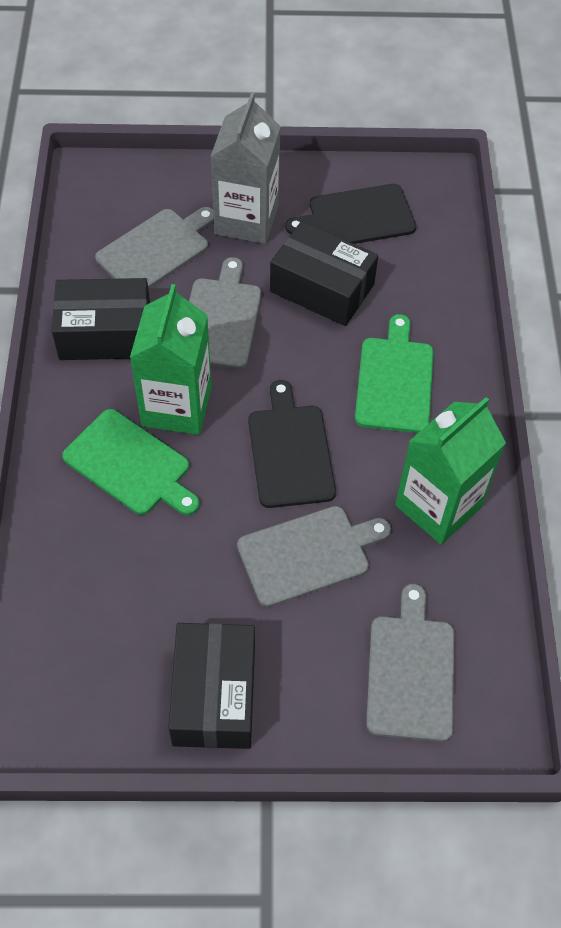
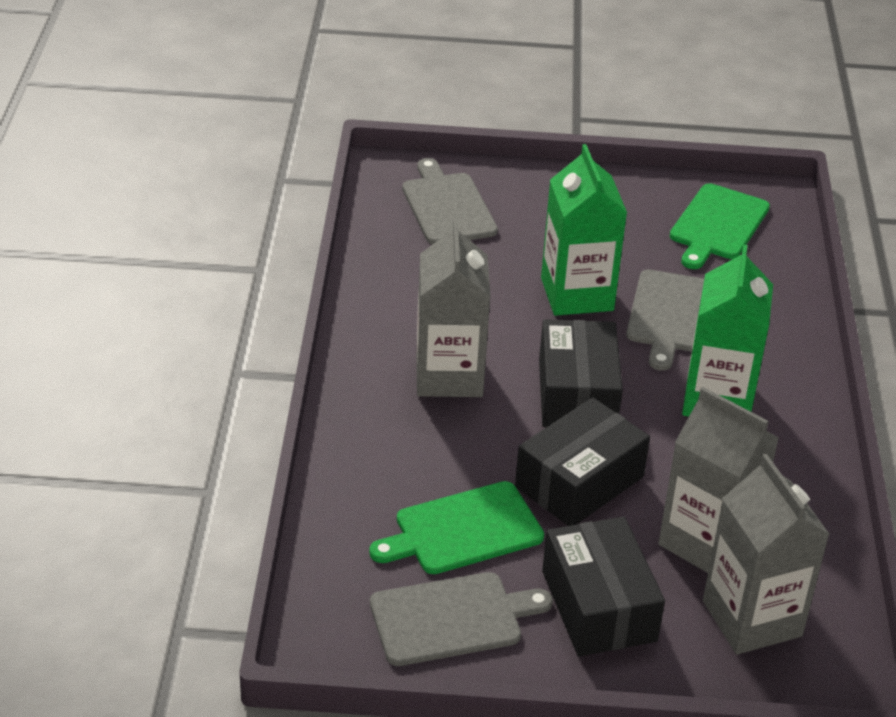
black cutting board: [248,380,336,508] [286,184,416,244] = 2 -> none = 0
grey carton: [211,92,281,244] = 1 -> [416,220,490,397] [658,387,779,573] [703,454,830,654] = 3
grey cutting board: [95,207,214,289] [189,257,261,369] [237,506,391,607] [366,584,454,742] = 4 -> [370,572,553,666] [402,158,498,245] [626,269,704,371] = 3

